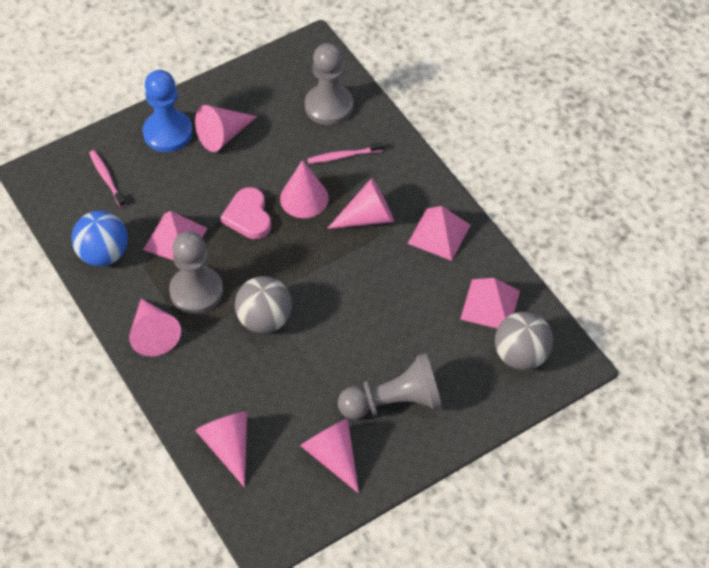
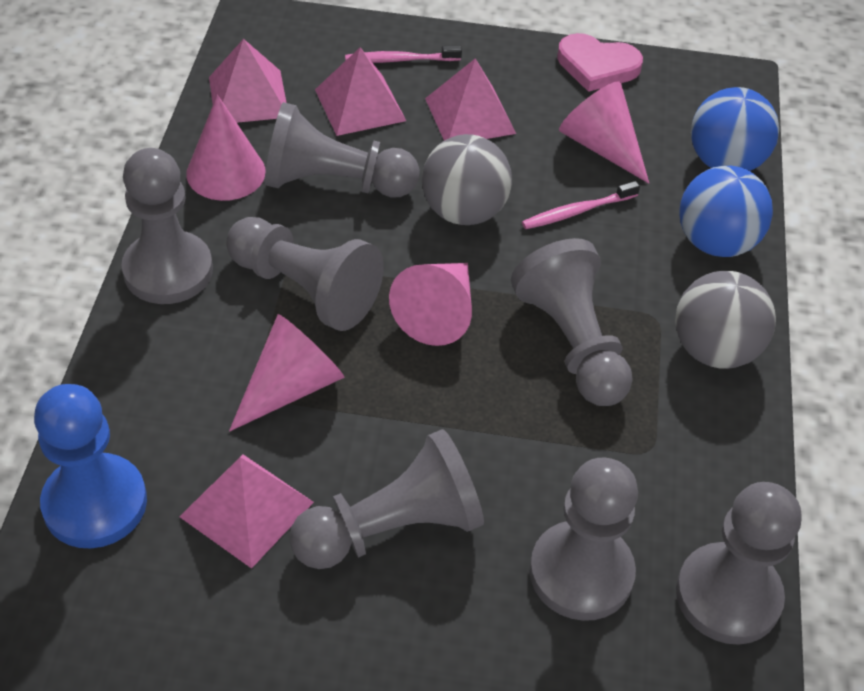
blue ball: [71,211,128,266] = 1 -> [680,166,773,257] [691,87,779,171] = 2
grey pawn: [169,231,223,314] [305,43,353,125] [338,353,442,419] = 3 -> [121,148,213,304] [226,217,384,331] [265,102,420,198] [289,429,484,569] [511,238,633,406] [529,458,638,621] [676,482,801,645] = 7
pink cone: [129,298,181,356] [195,105,257,152] [195,412,247,487] [280,160,329,218] [300,418,359,493] [327,178,394,229] = 6 -> [186,95,266,201] [229,314,344,431] [389,263,472,346] [559,81,649,184] = 4
pink pyramid: [143,211,208,261] [407,206,471,261] [460,278,520,329] = 3 -> [180,454,314,569] [209,39,287,123] [315,47,406,136] [425,58,516,140] = 4

